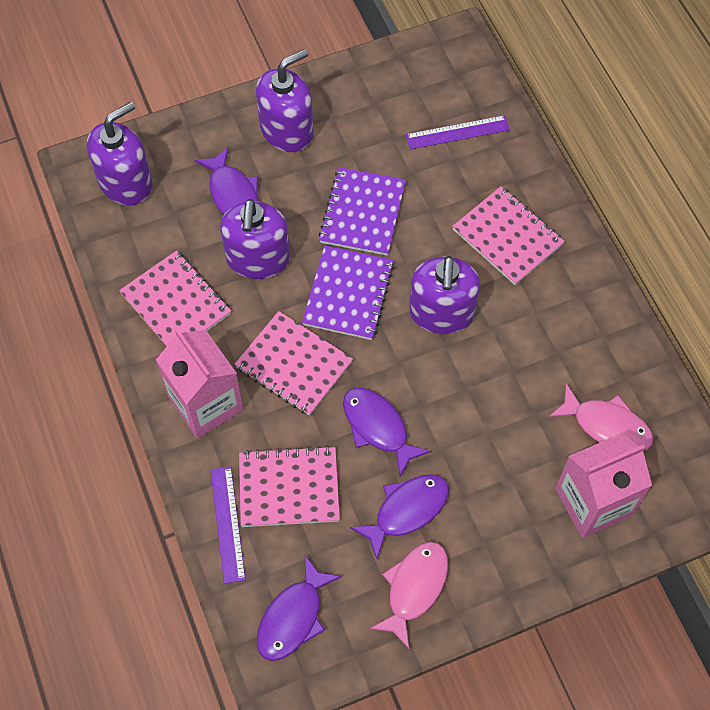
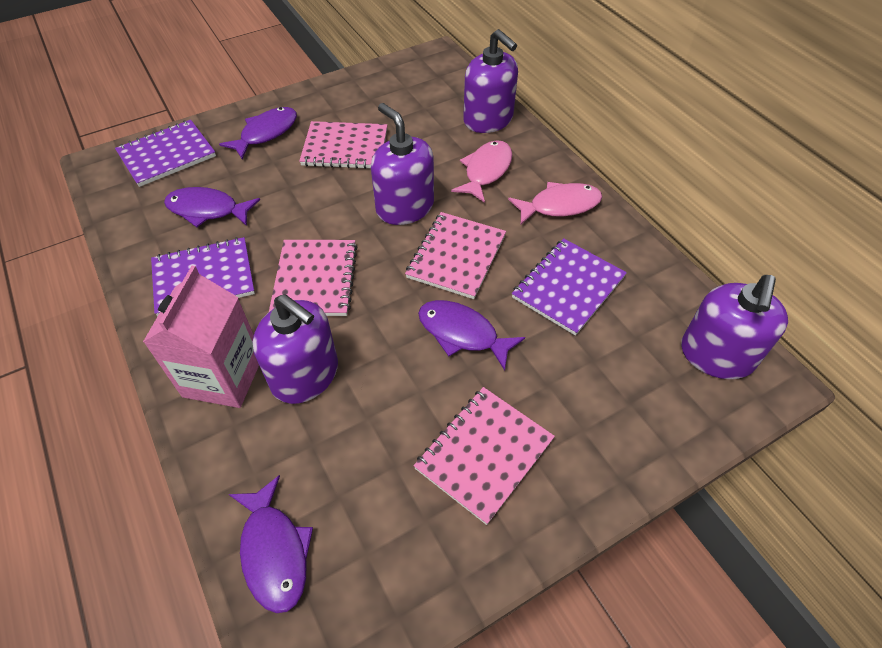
pink carton: [156,329,244,439] [555,433,652,538] = 2 -> [143,266,259,408] = 1
purple notebook: [302,245,394,340] [319,167,406,256] = 2 -> [115,120,216,187] [151,237,255,317] [512,238,627,336] = 3
purple ruler: [210,466,246,584] [406,115,510,150] = 2 -> none = 0

